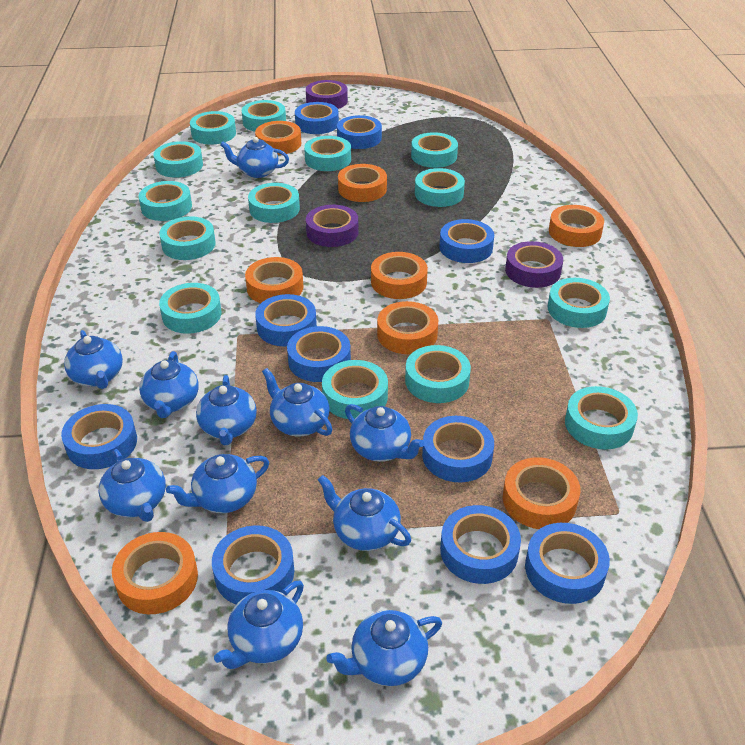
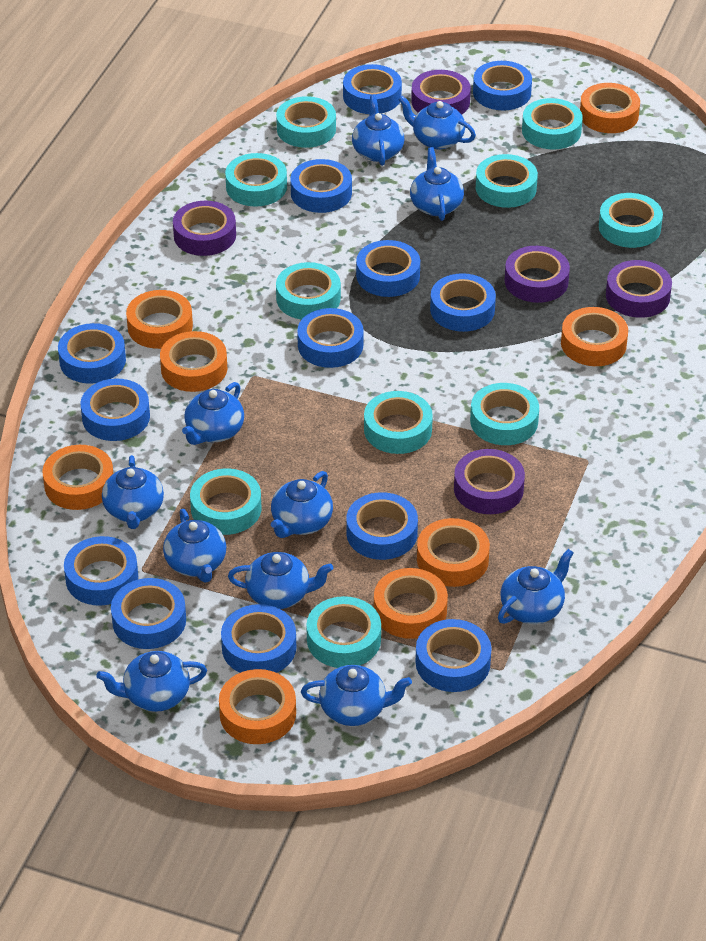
blue tape: [61,404,137,469] [212,525,294,604] [255,294,317,346] [287,326,351,382] [295,102,339,134] [337,115,382,149] [422,416,494,483] [439,219,494,263] [440,505,521,584] [525,523,610,604] = 10 -> [58,323,126,384] [64,536,138,606] [80,379,150,441] [111,578,186,649] [221,604,296,673] [290,159,352,213] [297,308,364,368] [343,64,402,114] [346,492,418,560] [356,240,420,297] [416,619,491,692] [430,273,496,332] [473,61,532,110] = 13
purple tape: [306,80,348,109] [306,205,358,247] [505,241,563,288] = 3 -> [173,201,236,256] [411,70,471,115] [454,449,525,514] [505,246,570,303] [606,260,672,318] = 5
turquoise tape: [139,181,192,221] [153,141,203,178] [159,216,216,260] [159,283,221,334] [190,111,236,145] [242,100,286,132] [248,183,300,223] [304,136,351,171] [322,360,388,419] [405,345,471,403] [411,132,458,168] [415,168,465,207] [547,278,610,328] [565,386,638,450] = 14 -> [190,468,261,535] [225,153,287,207] [276,96,336,148] [276,262,341,320] [306,596,381,668] [364,391,433,454] [470,383,539,445] [476,154,538,208] [522,98,583,150] [599,193,663,248] = 10

